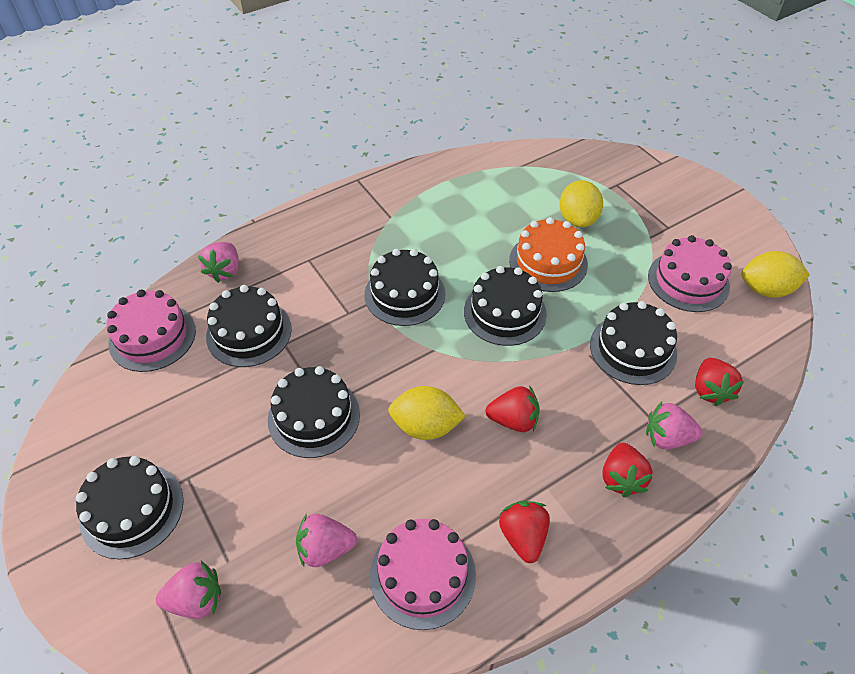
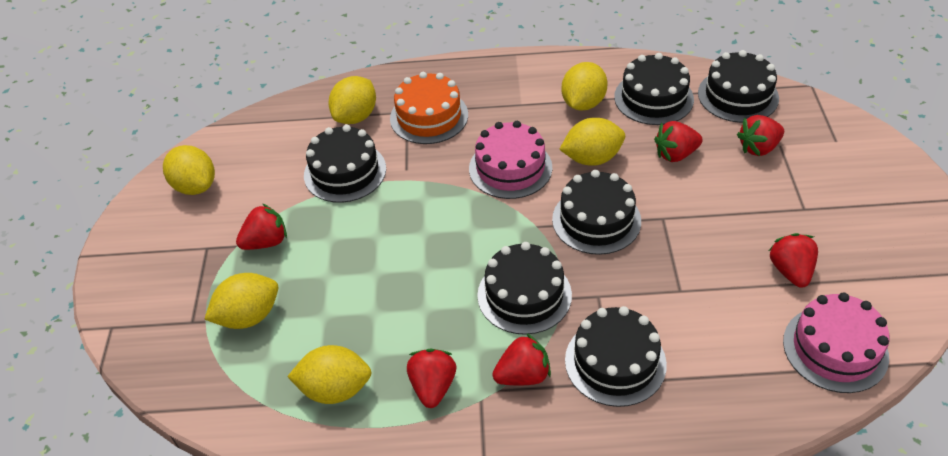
pink cake: [106,290,196,372] [370,519,476,630] [648,235,732,312] = 3 -> [469,121,552,199] [783,293,890,393] = 2
pink strawberry: [156,561,221,619] [198,242,239,283] [296,514,357,567] [646,402,703,449] = 4 -> none = 0
red strawberry: [486,386,540,432] [499,501,550,563] [603,443,653,497] [695,358,744,406] = 4 -> [236,203,287,250] [407,348,456,408] [492,333,551,385] [654,121,703,162] [737,115,784,156] [769,233,818,288] = 6
yellow lemon: [388,386,466,440] [560,180,603,228] [742,251,810,298] = 3 -> [163,145,215,195] [205,273,278,329] [287,345,372,404] [329,76,376,124] [559,118,625,166] [562,62,607,111] = 6

